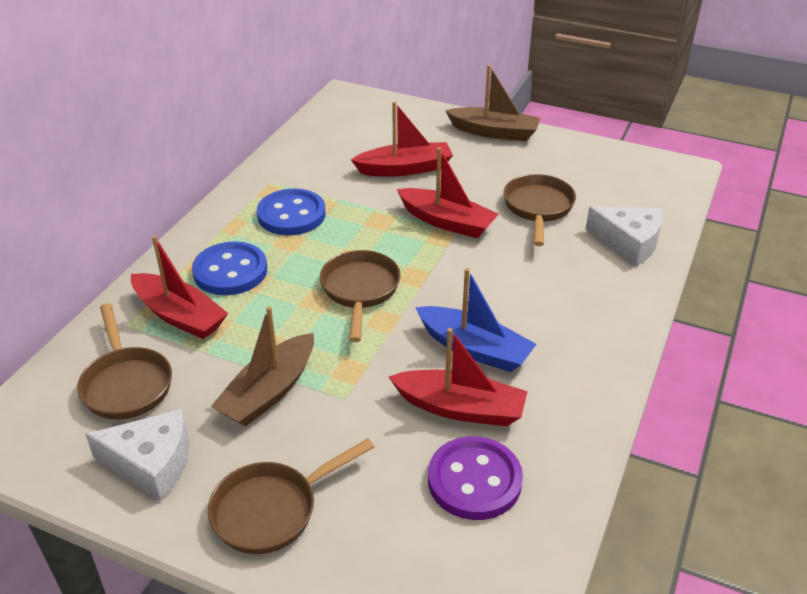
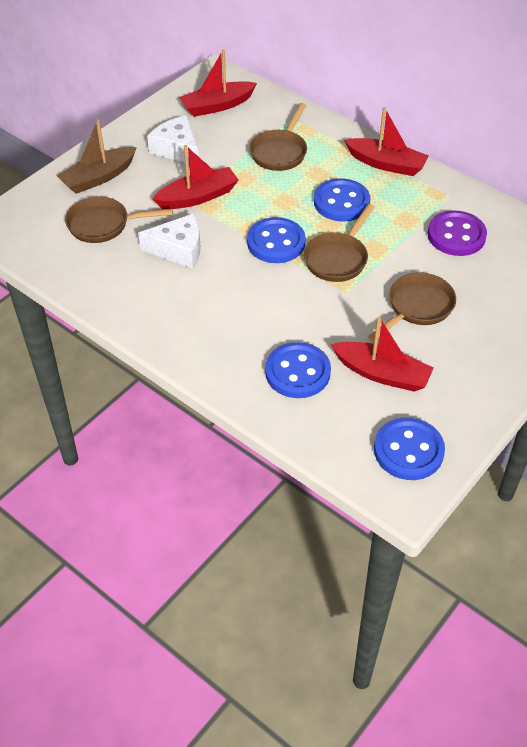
blue boat: [415,268,537,372] = 1 -> none = 0
blue button: [192,241,267,295] [257,189,326,235] = 2 -> [247,217,306,263] [265,342,331,398] [314,179,370,221] [374,417,445,480] = 4
brown boat: [211,306,314,427] [445,65,541,141] = 2 -> [57,119,137,194] = 1

